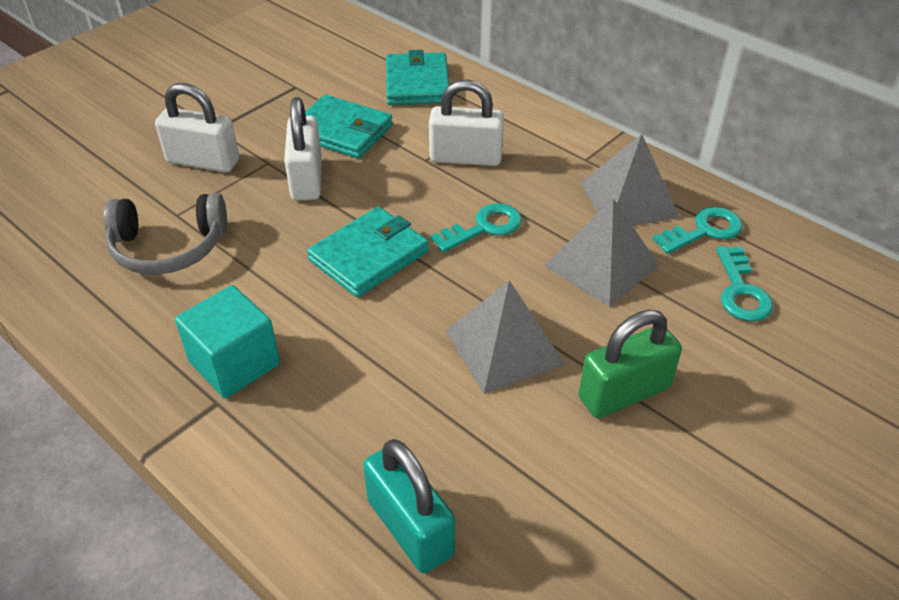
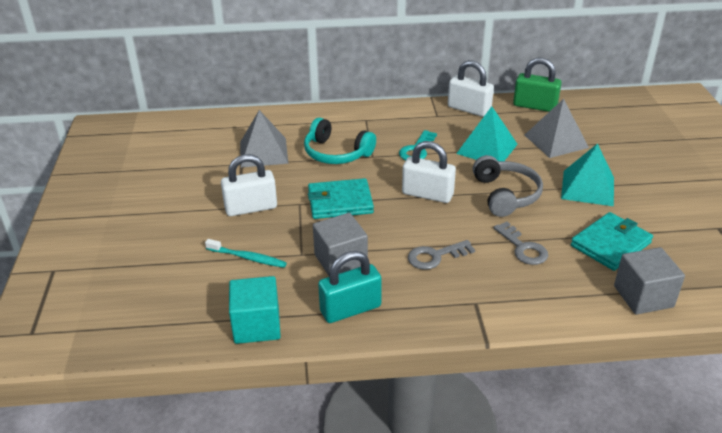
grey cube: none = 0 -> [313,213,368,276] [614,247,685,315] = 2
grey key: none = 0 -> [408,240,475,270] [493,222,548,265] = 2
grey pyramid: [446,281,566,394] [544,198,659,307] [581,134,680,226] = 3 -> [240,110,288,167] [525,99,589,158] = 2
turquoise headphones: none = 0 -> [304,117,376,164] = 1
turquoise key: [431,203,522,253] [653,207,743,254] [716,246,773,321] = 3 -> [399,130,437,160] = 1
turquoise pyramid: none = 0 -> [456,106,518,161] [561,143,614,206] = 2
turquoise toothbrush: none = 0 -> [205,239,287,268] = 1
turquoise wallet: [305,94,393,159] [307,207,429,297] [386,50,449,105] = 3 -> [308,178,374,219] [571,212,653,271] = 2

